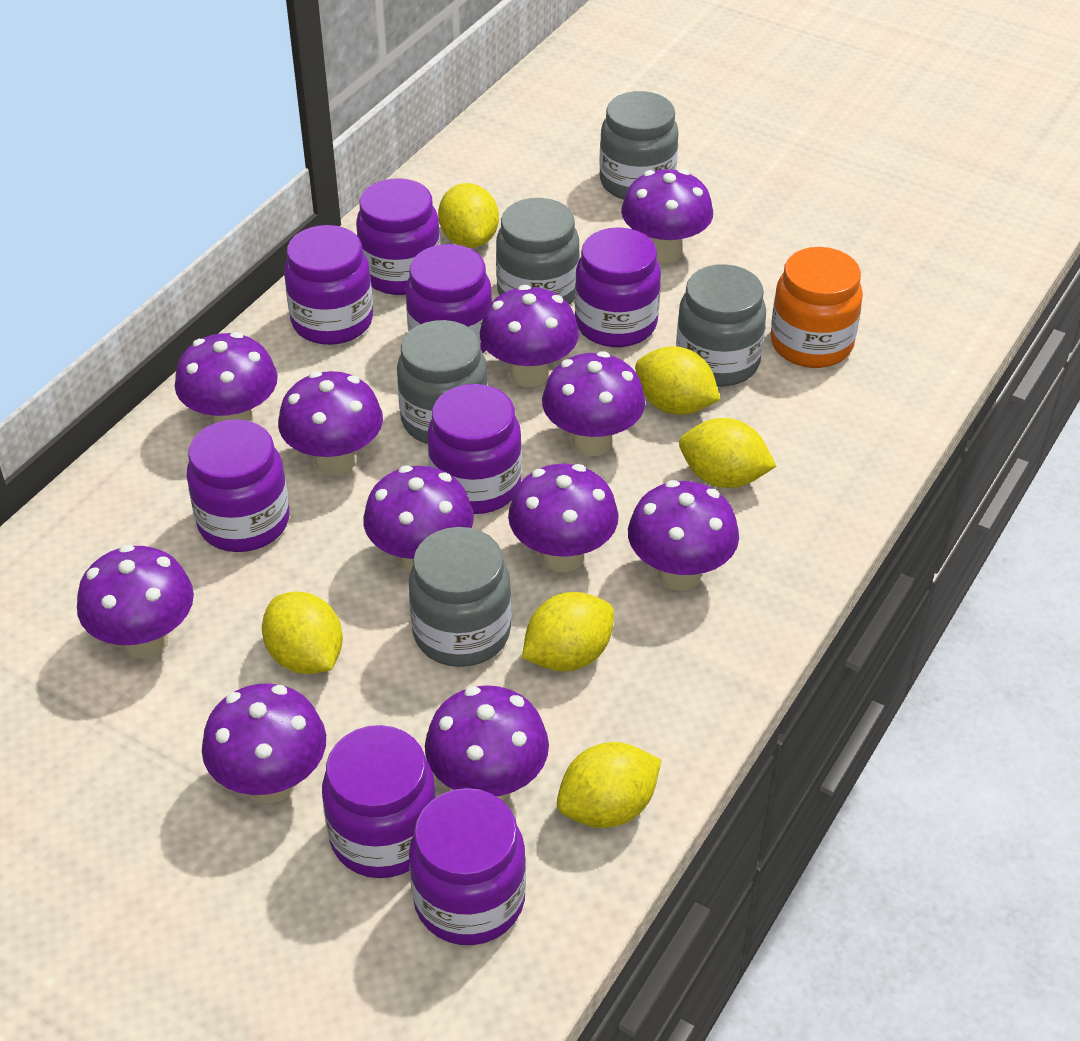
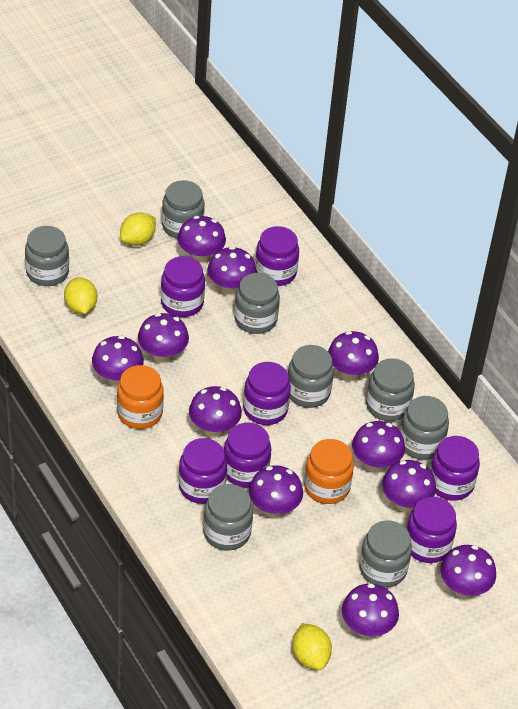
grey jar: [397,320,488,444] [409,527,511,667] [496,198,580,305] [599,91,679,200] [676,264,766,387] = 5 -> [25,226,69,286] [162,180,204,239] [203,484,253,551] [234,273,280,334] [288,345,334,408] [359,520,412,588] [366,358,415,421] [400,396,449,460] = 8
orange jar: [771,247,863,368] = 1 -> [117,365,164,429] [304,439,354,504] = 2
purple jar: [187,419,289,552] [284,225,373,345] [322,725,436,878] [356,178,441,295] [406,244,492,353] [409,788,526,945] [427,384,522,514] [575,227,661,347] = 8 -> [161,256,205,317] [179,438,227,504] [224,423,271,488] [243,362,291,425] [255,226,299,286] [406,497,457,563] [430,436,480,501] = 7
yellow lemon: [262,592,343,674] [438,183,499,248] [522,592,614,671] [557,742,661,828] [635,346,720,415] [679,418,776,488] = 6 -> [64,277,97,314] [120,212,156,246] [292,623,332,670] = 3

